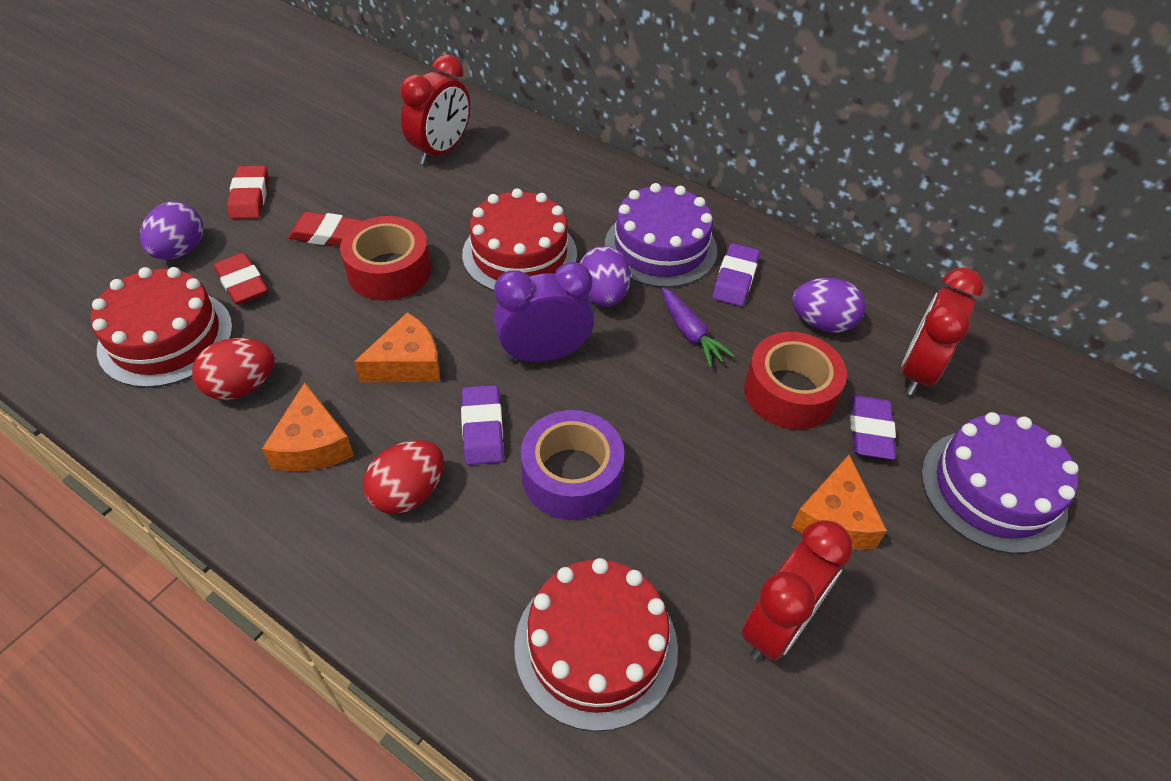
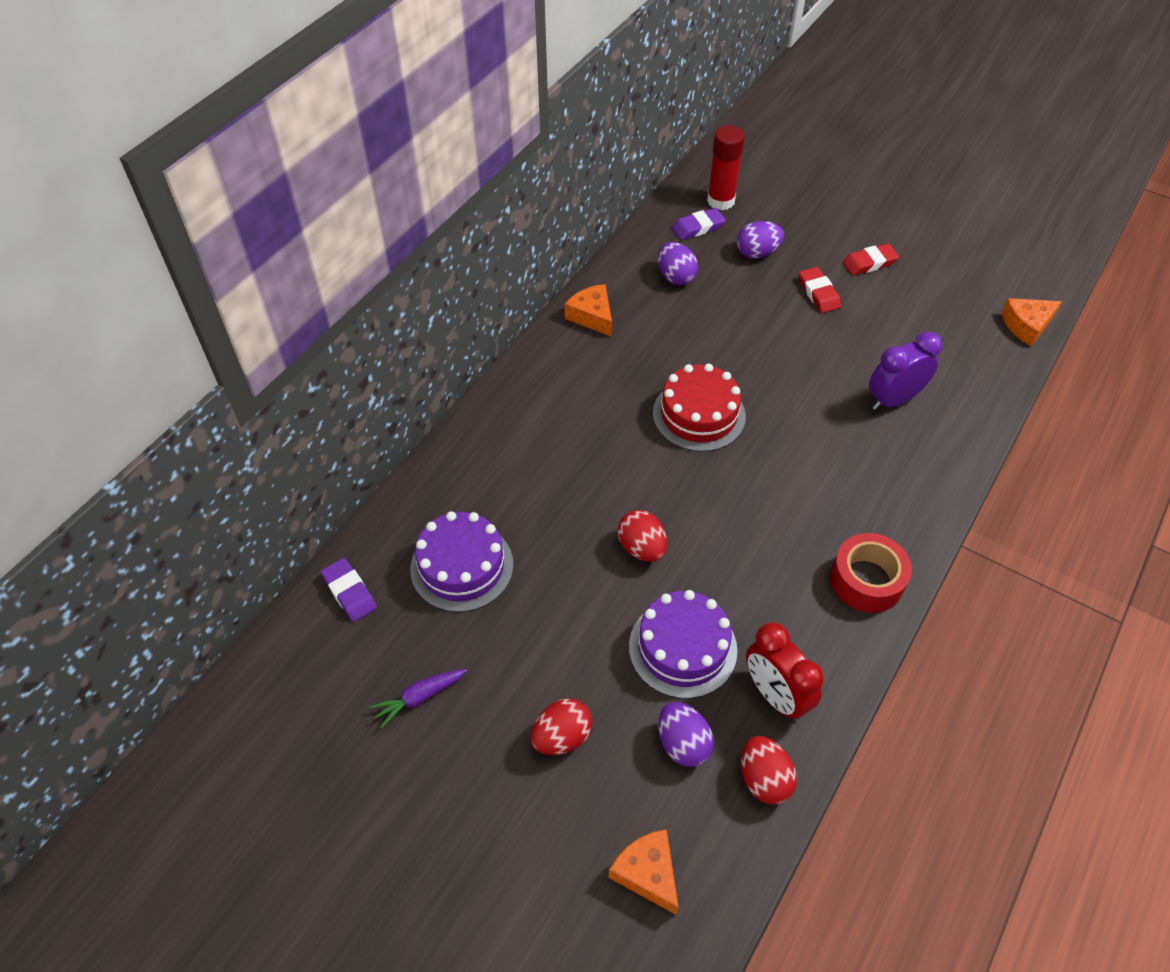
purple eraser: [461,385,504,465] [712,243,760,306] [850,395,896,460] = 3 -> [321,558,377,622] [672,208,726,240] = 2
purple tape: [521,410,624,520] = 1 -> none = 0
red cake: [91,267,233,388] [462,188,577,291] [514,558,678,732] = 3 -> [653,363,746,452] = 1
red clock: [400,54,470,165] [741,520,853,661] [901,267,984,396] = 3 -> [746,622,824,721] = 1
red egg: [192,338,275,400] [363,440,444,514] = 2 -> [531,699,593,755] [618,510,667,562] [741,736,797,804] = 3
red eraser: [214,253,268,305] [227,165,269,219] [288,212,362,247] = 3 -> [799,267,841,313] [842,243,899,275] = 2
red glue stick: none = 0 -> [707,125,745,210] = 1
red tape: [340,216,431,301] [744,332,847,430] = 2 -> [830,533,912,613] = 1

